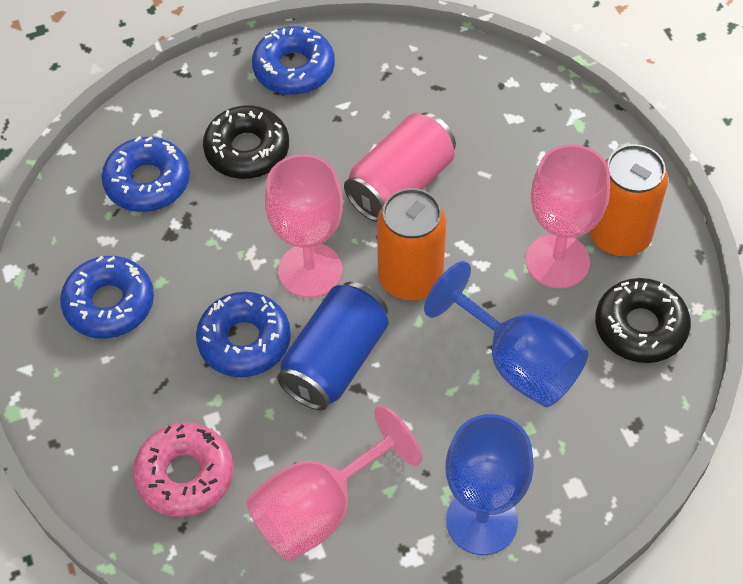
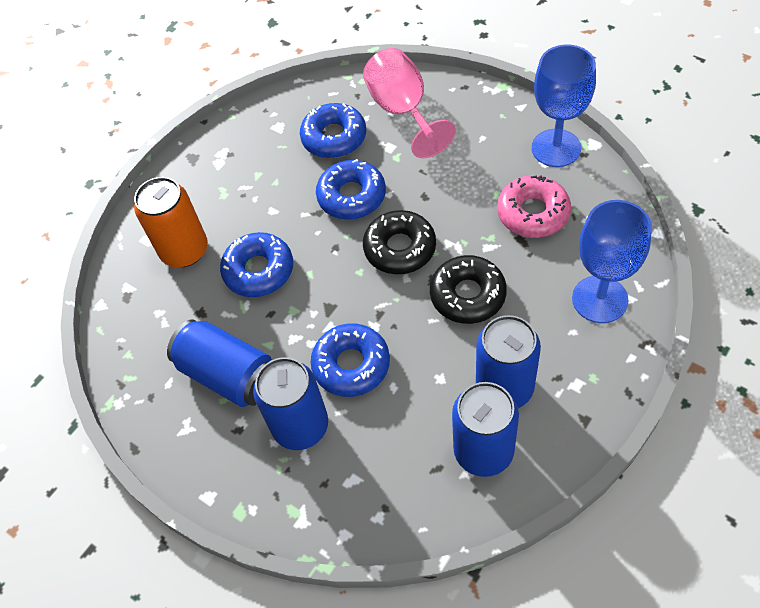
blue can: [277,282,388,410] = 1 -> [167,319,272,407] [253,357,328,450] [452,382,519,477] [476,315,541,408] = 4
orange can: [377,188,446,301] [589,144,668,257] = 2 -> [134,177,208,267] = 1
pink can: [344,113,456,222] = 1 -> none = 0
pink goblet: [246,405,422,561] [265,154,343,298] [526,144,610,289] = 3 -> [363,48,456,158] = 1

